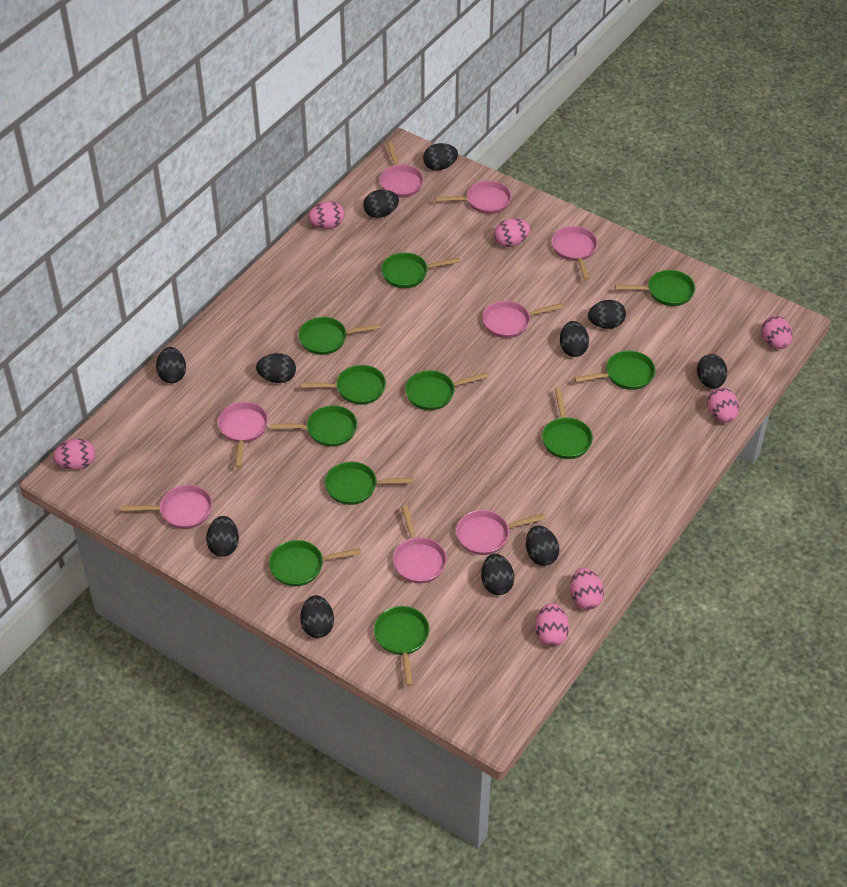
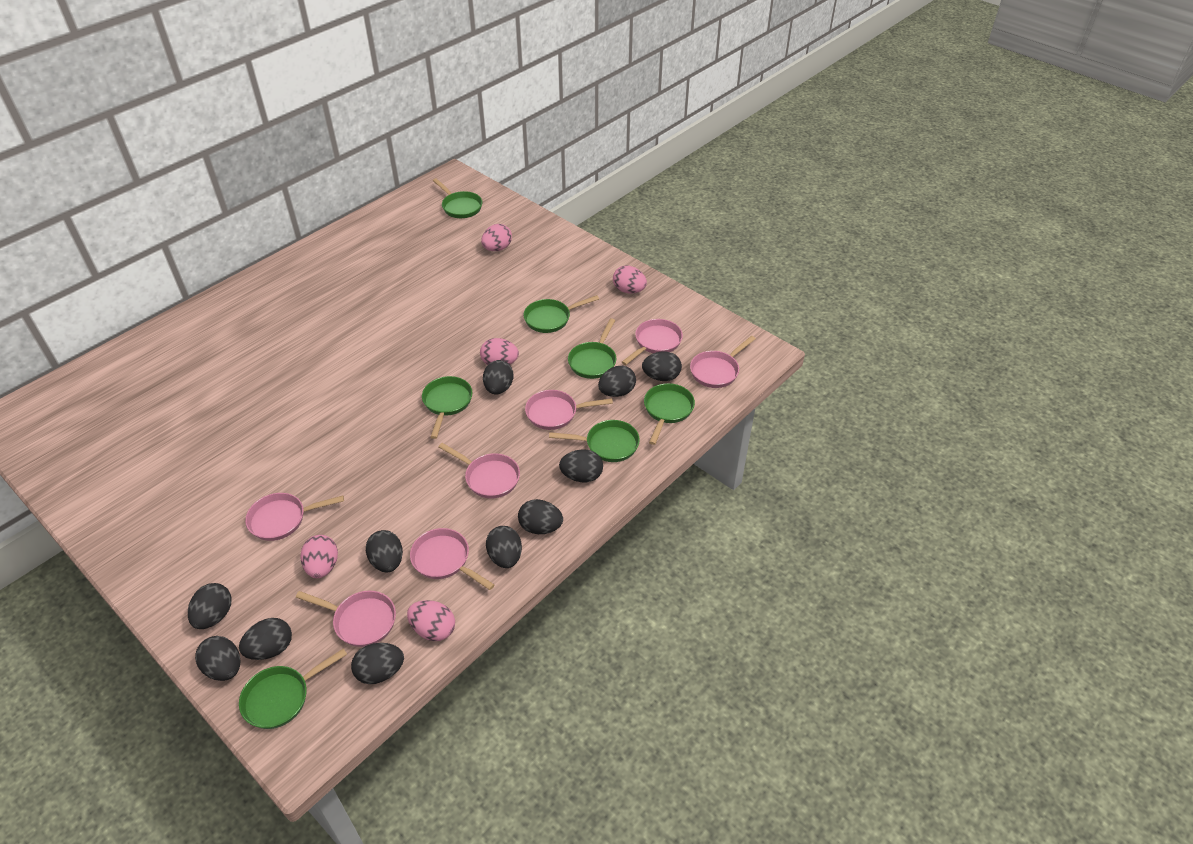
green pan: [269,540,361,586] [270,405,357,447] [298,317,381,355] [301,365,386,405] [325,462,414,505] [374,606,430,686] [381,253,461,288] [405,370,488,410] [542,388,593,459] [574,351,656,390] [615,270,695,306] = 11 -> [239,648,347,729] [422,376,473,439] [432,178,482,218] [523,295,599,333] [549,420,640,462] [568,318,616,379] [644,383,695,445] = 7
pink egg: [53,439,95,470] [308,201,344,229] [494,218,530,247] [535,603,569,646] [570,568,604,610] [707,388,739,423] [761,316,793,349] = 7 -> [300,535,338,578] [407,600,455,641] [480,338,519,365] [481,224,512,251] [613,265,647,294] = 5
pink pan: [121,485,213,529] [218,402,268,468] [379,142,424,197] [393,505,447,584] [435,181,512,214] [456,510,546,555] [482,301,563,338] [552,226,598,280] = 8 -> [245,493,344,541] [296,591,396,647] [410,528,495,590] [438,443,520,499] [525,390,613,430] [622,319,683,365] [690,335,756,388] = 7

